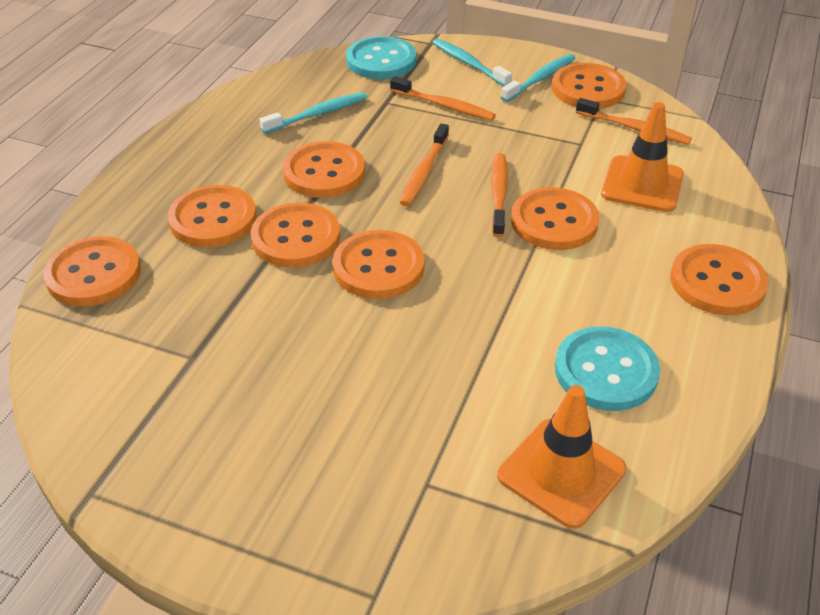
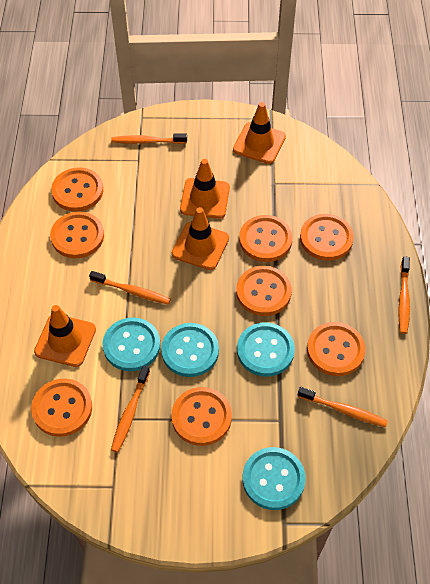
orange toothbrush: [390,76,496,121] [400,124,449,206] [491,153,508,237] [576,98,692,145] = 4 -> [89,271,171,305] [111,133,187,144] [111,366,150,453] [298,387,388,427] [398,256,410,334] = 5
orange traffic cone: [497,385,626,529] [601,102,684,212] = 2 -> [34,305,96,367] [172,207,229,270] [180,159,230,219] [233,102,286,164] = 4
turquoise button: [346,36,416,79] [555,326,660,411] = 2 -> [103,317,160,371] [161,323,219,377] [237,323,295,377] [243,447,306,510] = 4
turquoise toothbrush: [259,92,367,134] [432,39,512,86] [501,54,575,102] = 3 -> none = 0

